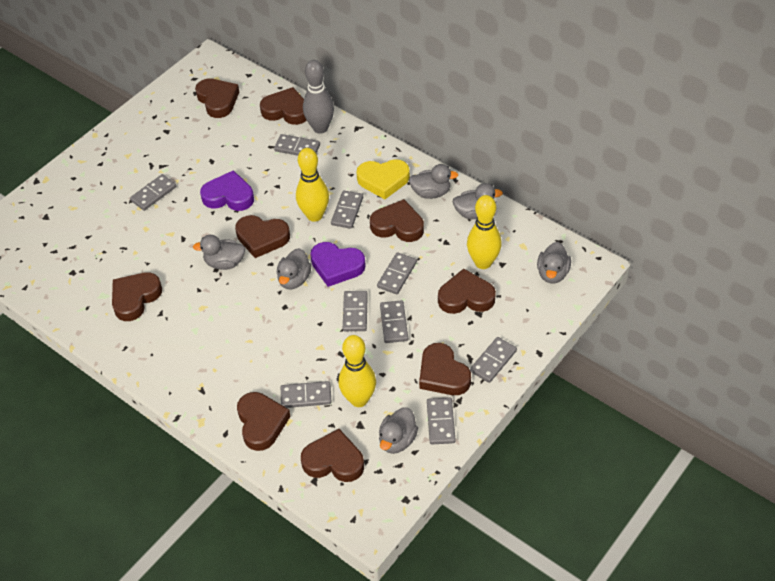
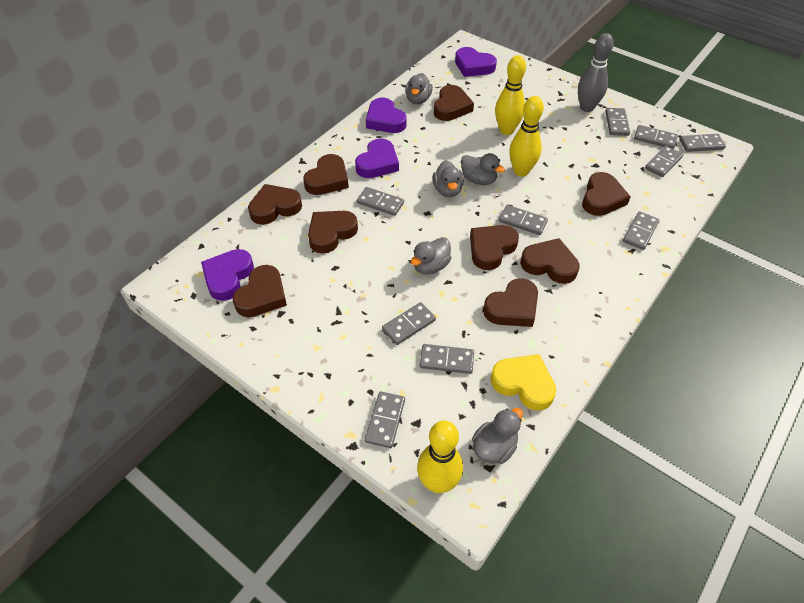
grey domino: [130,174,176,211] [274,134,320,156] [281,381,331,408] [331,191,363,229] [343,291,368,331] [377,252,417,294] [380,300,408,343] [427,397,456,444] [470,337,517,383] = 9 -> [357,187,404,216] [365,391,405,448] [382,302,436,345] [420,344,474,374] [499,205,548,235] [605,108,630,136] [623,211,660,250] [634,125,678,149] [645,146,683,177] [680,134,726,152] = 10
grey duck: [193,235,245,270] [277,248,311,289] [379,407,418,454] [409,164,458,199] [453,183,503,219] [537,242,571,283] = 6 -> [405,73,433,104] [411,237,451,275] [433,160,464,197] [461,153,505,185] [472,408,523,464] = 5
purple heart: [200,170,254,211] [310,242,366,287] = 2 -> [201,249,254,301] [355,138,399,178] [366,98,407,133] [455,47,497,77] = 4

